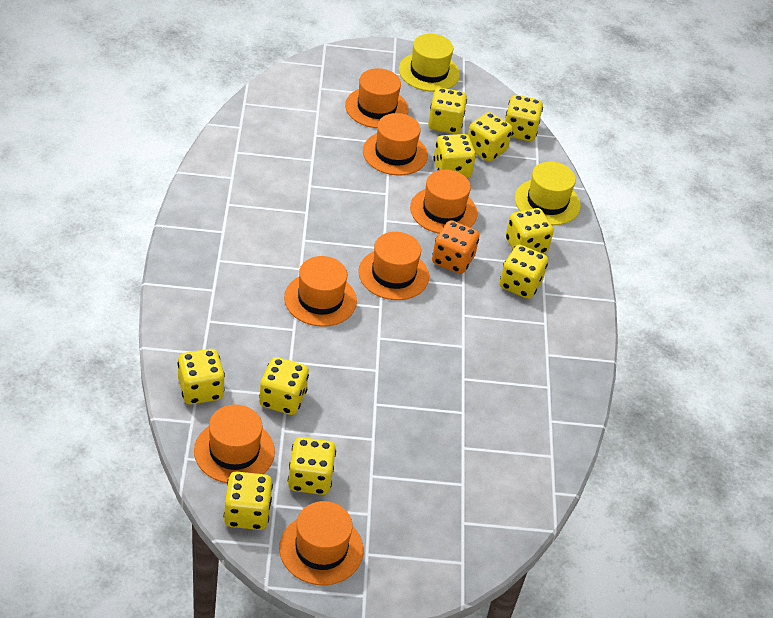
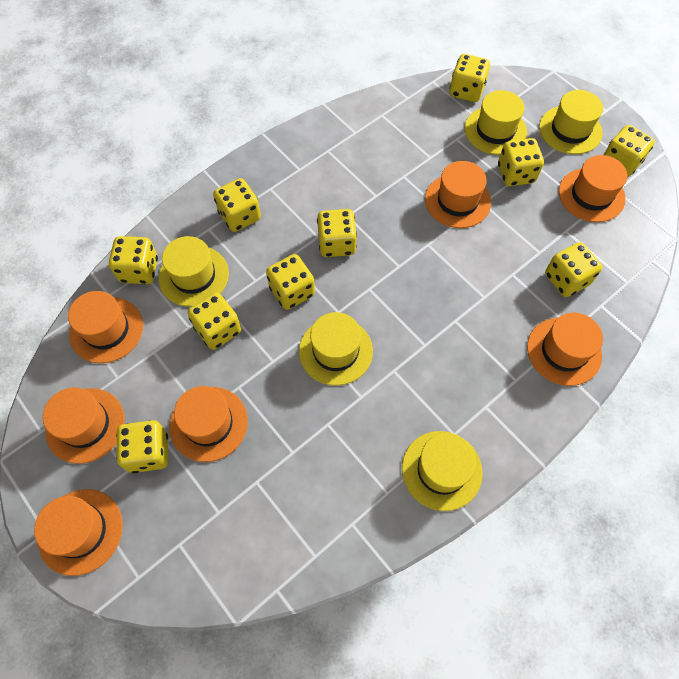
orange dice: [432,220,480,274] = 1 -> none = 0
yellow hat: [399,34,460,92] [515,162,581,225] = 2 -> [158,236,229,307] [299,312,373,386] [402,431,483,511] [464,90,527,155] [539,90,603,154] = 5

